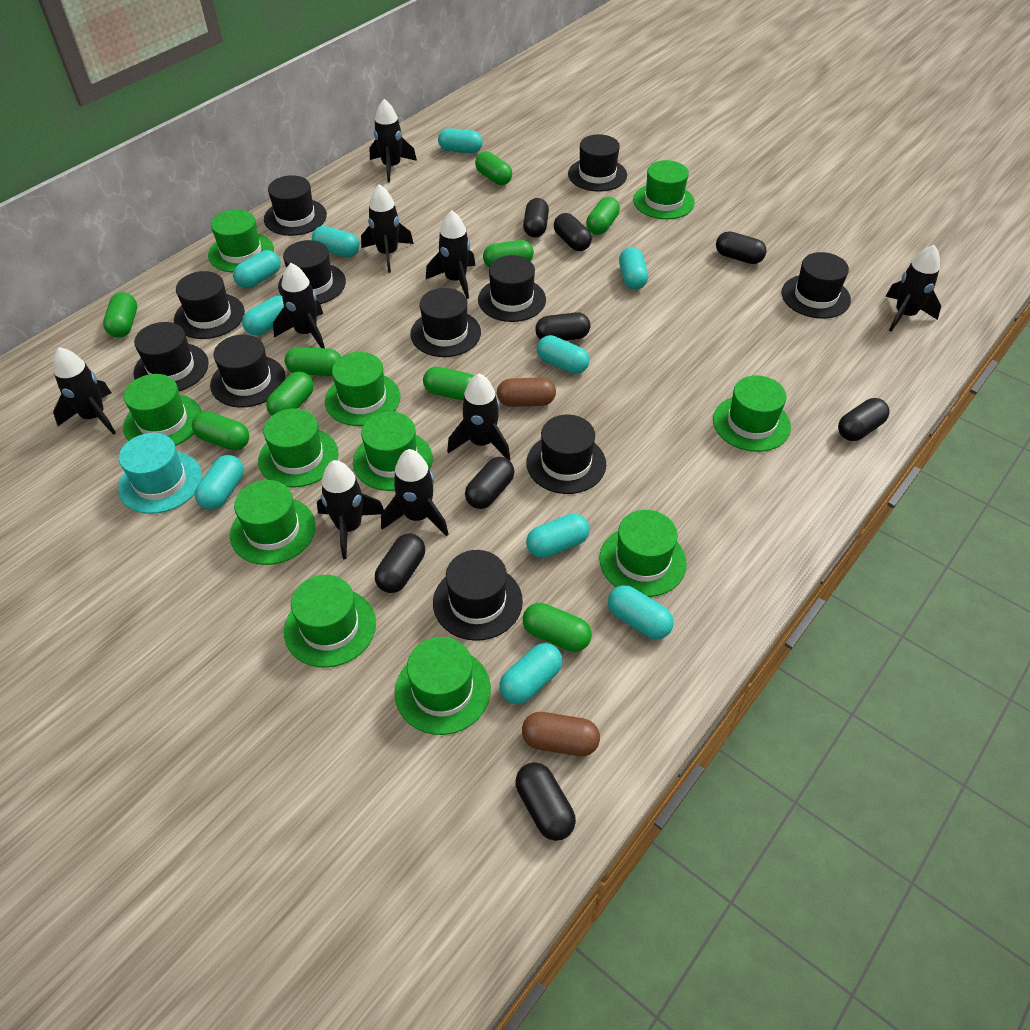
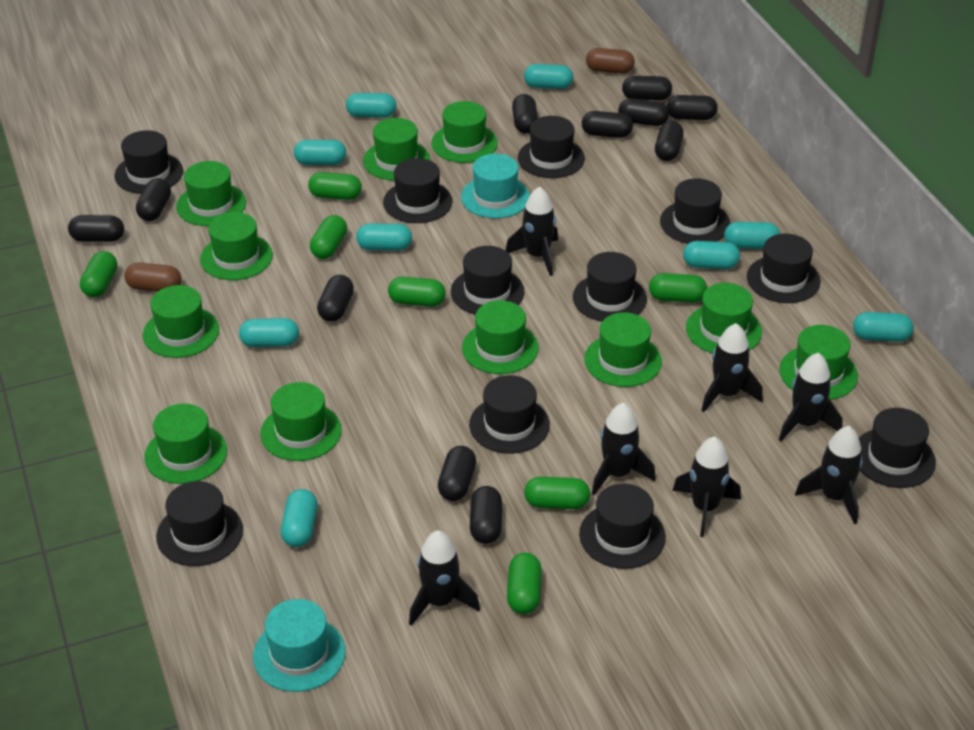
black capsule: [375,534,425,593] [465,457,515,509] [515,762,576,841] [523,198,549,238] [535,312,590,341] [554,213,592,251] [716,231,767,264] [838,398,890,441] = 8 -> [68,215,124,242] [136,178,171,221] [317,275,354,322] [438,446,476,501] [470,486,502,544] [512,94,538,134] [582,111,633,138] [618,98,669,126] [622,76,672,100] [655,121,684,161] [667,95,718,120] = 11
black rocket: [53,347,116,435] [273,263,325,348] [317,460,384,559] [361,184,414,273] [370,99,417,182] [381,449,448,536] [426,210,476,299] [447,374,510,460] [886,245,941,332] = 9 -> [409,530,480,626] [506,186,558,276] [592,403,656,495] [672,436,741,537] [701,323,763,412] [779,353,842,441] [795,426,863,524] = 7
green capsule: [103,292,137,338] [192,412,249,450] [266,371,314,416] [285,347,341,376] [423,367,474,401] [475,151,512,185] [483,240,534,267] [523,603,592,652] [586,197,620,235] = 9 -> [80,251,118,297] [308,172,362,200] [310,215,347,259] [388,277,446,307] [507,552,542,614] [524,477,590,509] [649,273,707,303] = 7
turquoise capsule: [195,455,244,510] [233,250,281,288] [242,296,284,336] [312,226,359,257] [438,128,483,153] [500,643,562,704] [526,514,590,558] [537,335,589,374] [608,585,674,639] [619,247,648,290] = 10 -> [239,318,299,347] [281,489,318,547] [294,140,346,165] [346,93,396,118] [356,224,412,250] [524,64,573,89] [683,241,740,269] [724,222,780,249] [853,312,914,342] = 9
turquoise hat: [118,433,202,514] = 1 -> [253,599,346,692] [461,153,530,218] = 2

